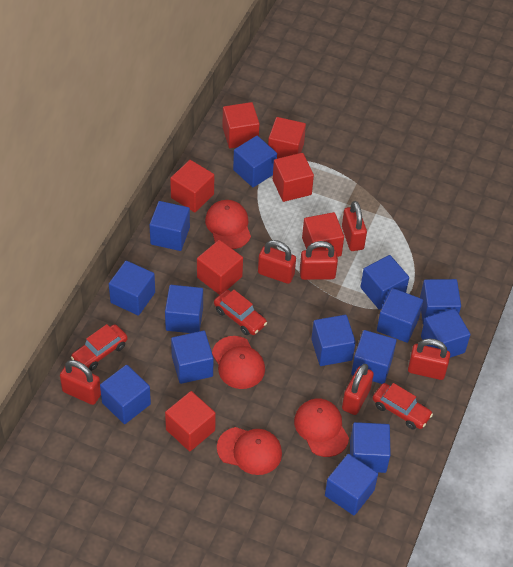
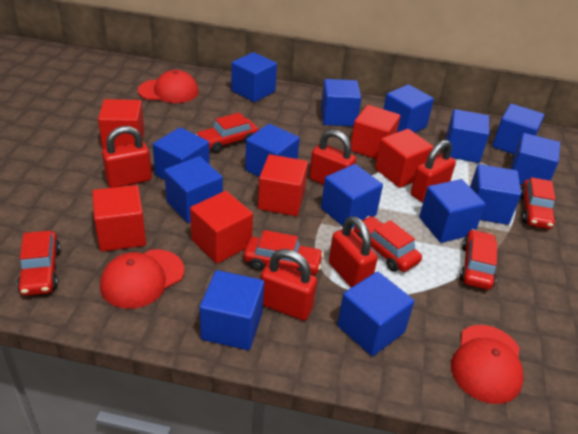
red cap: [205,200,251,249] [212,336,265,389] [217,427,282,475] [294,399,349,457] = 4 -> [100,249,184,309] [138,70,199,103] [451,325,524,404] = 3
red car: [71,324,128,371] [214,290,267,335] [373,383,433,430] = 3 -> [17,231,61,296] [196,112,258,153] [244,230,324,275] [354,216,422,272] [460,229,497,290] [520,177,556,229] = 6
red cube: [165,391,216,451] [170,160,214,212] [197,240,243,295] [222,102,260,148] [268,117,306,159] [273,153,314,202] [302,212,344,257] = 7 -> [92,185,146,252] [98,99,144,149] [190,191,253,264] [258,154,308,216] [351,105,400,159] [375,129,434,188] = 6
red padlock: [60,360,101,405] [258,240,296,284] [300,241,338,280] [342,201,367,251] [342,364,374,415] [408,338,450,380] = 6 -> [102,126,152,188] [261,249,317,321] [309,129,356,185] [329,216,378,288] [411,140,456,202] = 5

